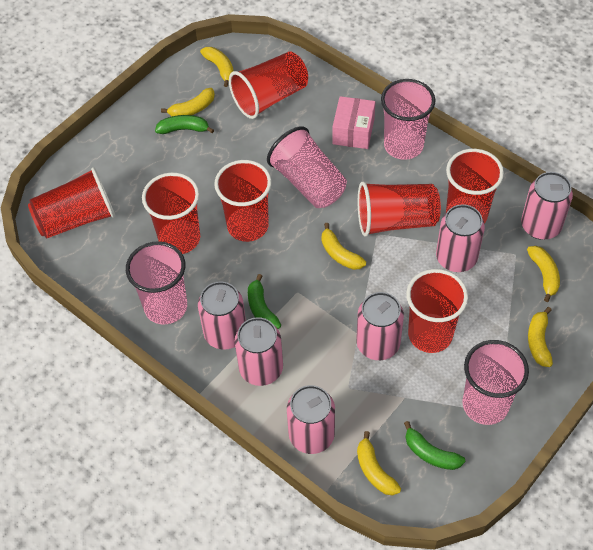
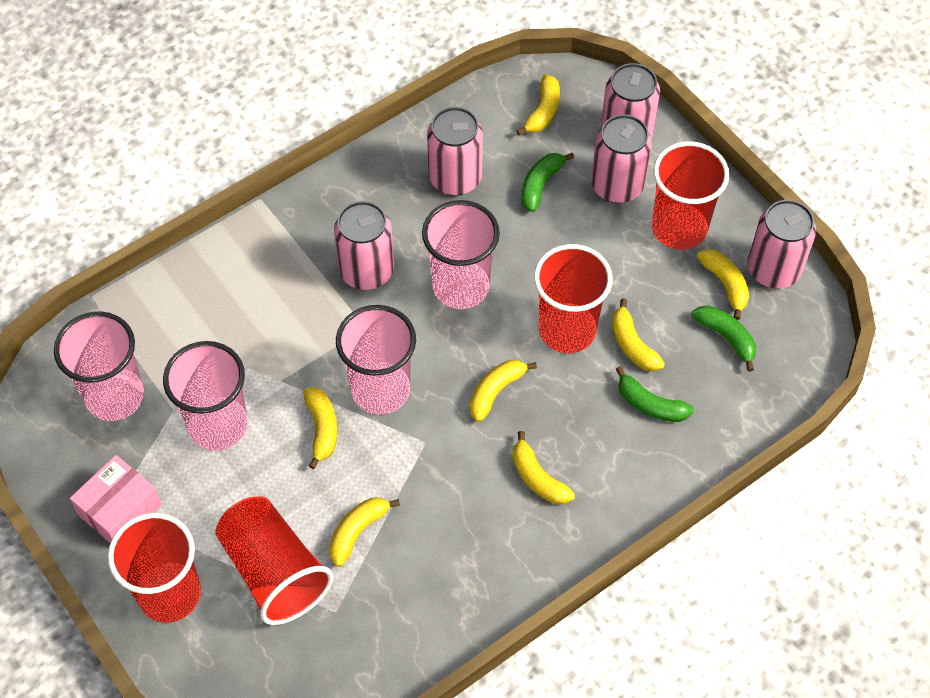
pink can: [198,281,246,350] [235,317,283,386] [287,385,335,454] [356,292,404,360] [436,204,485,272] [521,172,573,240] = 6 -> [334,201,394,290] [427,107,483,196] [591,114,652,203] [601,63,660,139] [748,200,816,289] = 5
red cup: [28,167,115,238] [142,173,200,254] [214,160,272,242] [229,52,308,119] [358,182,441,237] [406,269,468,353] [446,149,504,224] = 7 -> [108,513,201,623] [215,496,333,625] [534,244,613,353] [652,141,729,250] = 4
yellow banana: [161,88,215,116] [200,47,233,87] [321,223,366,270] [357,431,401,496] [527,246,560,302] [528,307,553,367] = 6 -> [303,387,337,469] [329,497,400,567] [470,360,537,422] [513,431,575,504] [516,74,560,135] [612,298,665,371] [697,249,749,320] = 7

